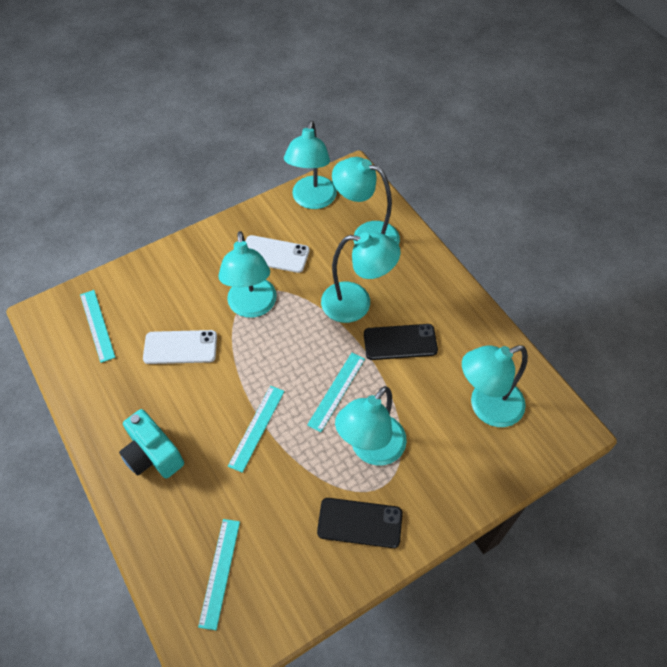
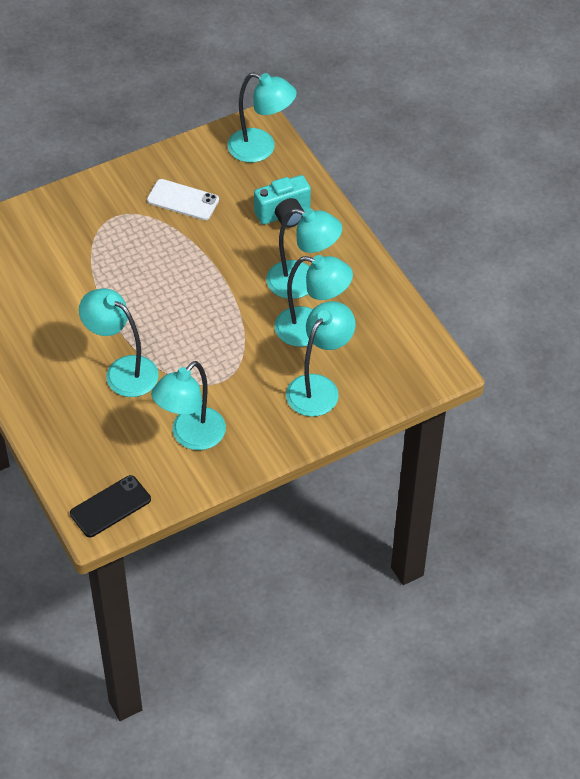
black phone: [317,498,403,548] [364,324,438,360] = 2 -> [70,475,151,537] = 1
turquoise ruler: [80,290,116,363] [198,519,240,630] [228,386,284,473] [307,353,365,432] = 4 -> none = 0
white phone: [143,330,217,364] [245,235,310,273] = 2 -> [147,179,219,220] = 1

